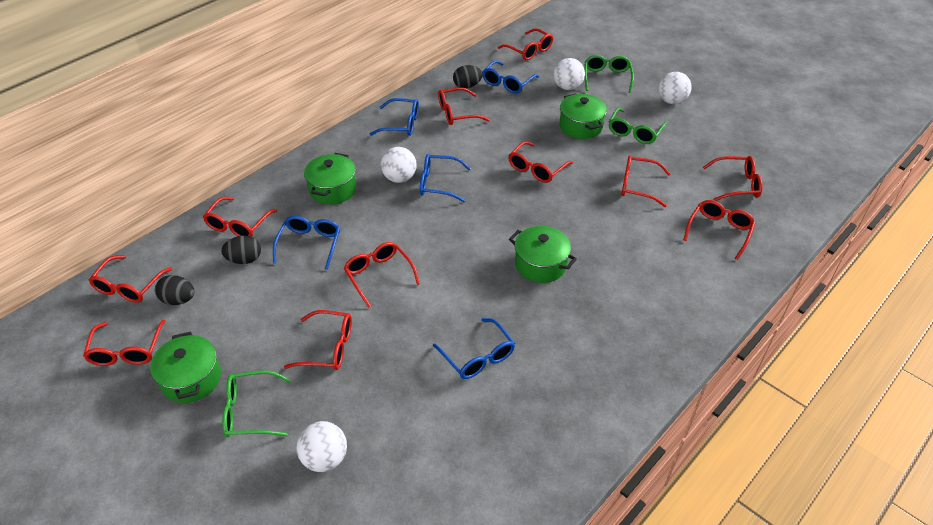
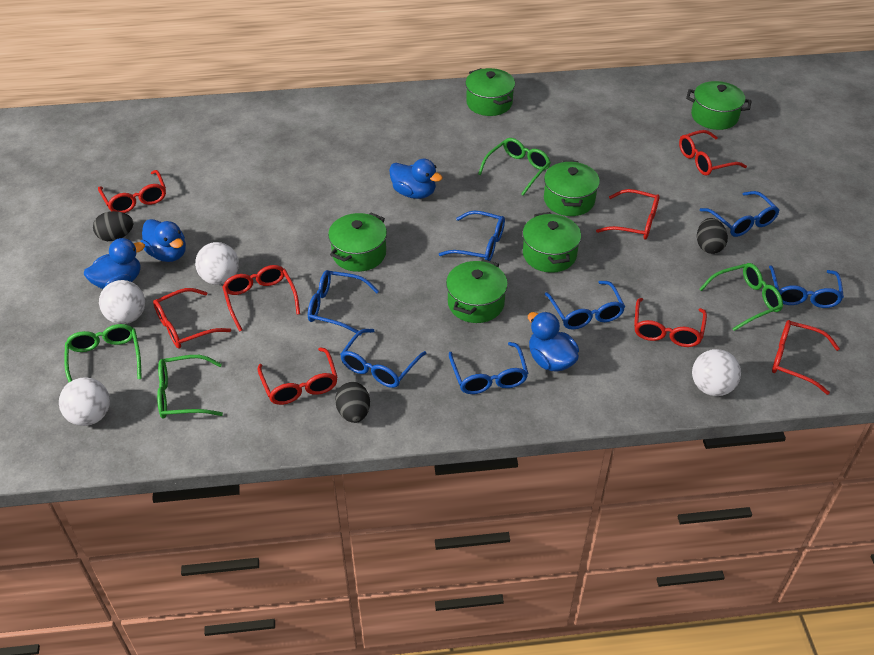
blue duck: none = 0 -> [84,238,145,289] [141,219,186,262] [389,159,443,199] [528,312,579,372] = 4
blue glasses: [273,216,340,270] [370,98,419,136] [420,154,471,202] [433,318,515,379] [482,60,539,94] = 5 -> [308,270,379,336] [340,329,427,388] [439,210,505,261] [449,342,528,394] [545,281,625,329] [700,191,779,237] [769,266,844,308] = 7
green glasses: [222,370,291,437] [584,55,634,93] [609,108,667,144] = 3 -> [64,324,142,382] [157,355,223,419] [478,138,551,196] [699,263,783,331] = 4
green pot: [150,331,221,403] [304,153,356,205] [509,226,577,283] [560,93,607,139] = 4 -> [328,213,387,272] [446,259,508,323] [465,68,515,116] [523,212,581,273] [544,161,600,216] [686,81,752,130] = 6
red glasses: [83,320,165,366] [89,255,172,303] [203,197,277,237] [284,310,352,370] [344,242,420,308] [438,87,490,125] [498,28,553,60] [508,141,573,183] [621,156,671,207] [684,200,756,260] [703,156,763,201] = 11 -> [98,170,166,213] [153,288,231,348] [222,265,300,332] [257,347,338,405] [596,189,660,239] [634,298,707,347] [679,130,747,176] [772,320,840,395] = 8

